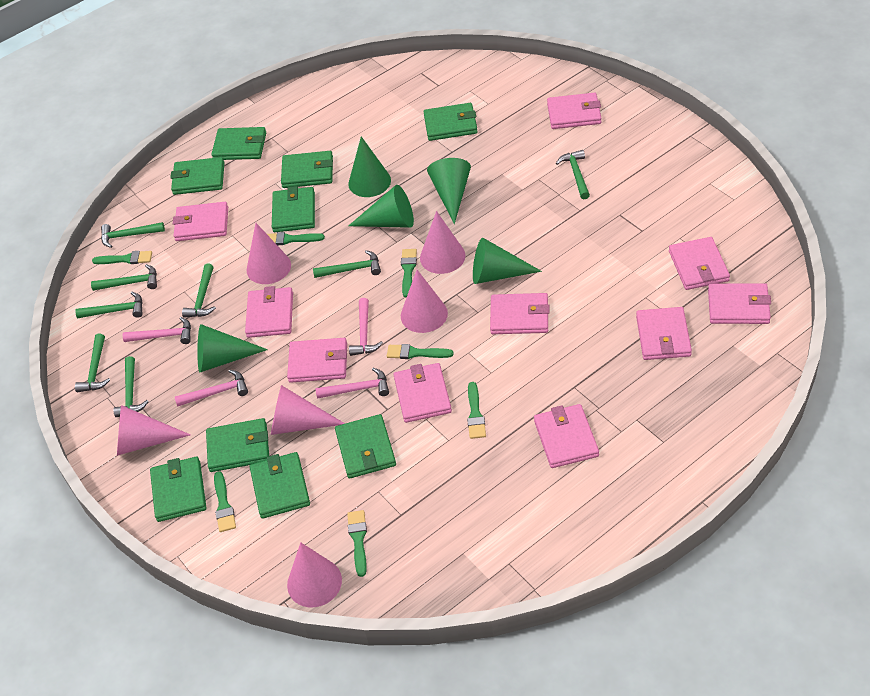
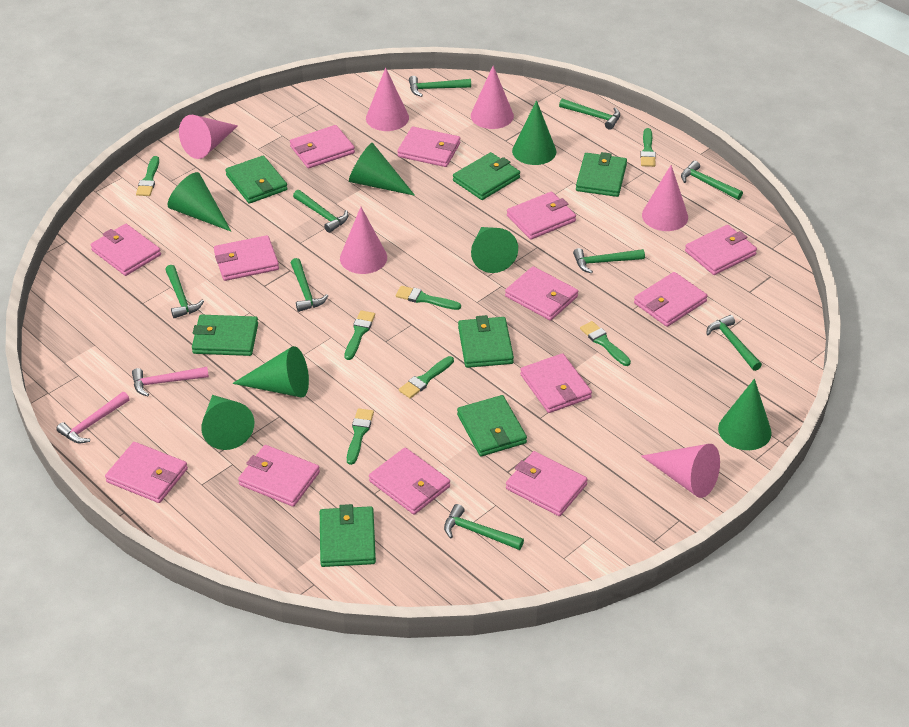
green cone: [197,324,268,372] [348,136,391,197] [349,185,414,228] [427,158,471,224] [473,238,542,284] = 5 -> [168,172,231,231] [201,395,254,450] [232,346,309,398] [349,143,415,196] [471,227,518,273] [512,100,557,165] [718,379,772,450] = 7
green hammer: [75,292,143,318] [75,334,110,392] [91,264,157,291] [101,222,165,248] [113,356,149,417] [182,264,216,318] [313,250,381,278] [556,150,590,199] = 8 -> [165,265,204,318] [291,258,329,312] [293,190,348,233] [409,76,471,97] [444,504,524,550] [559,99,620,130] [573,248,645,274] [681,161,743,200] [706,315,762,371] = 9
green wallet: [150,457,206,522] [170,157,225,195] [206,418,269,472] [211,127,266,160] [250,452,310,519] [272,186,315,232] [281,151,333,188] [335,414,396,479] [423,103,478,141] = 9 -> [192,315,258,356] [225,156,288,204] [320,504,376,567] [453,152,520,200] [457,395,527,456] [458,315,514,368] [576,152,627,197] = 7
pink hammer: [123,317,191,344] [175,370,248,406] [316,368,389,399] [349,298,383,356] = 4 -> [56,392,130,443] [132,367,209,396] = 2
pink wallet: [173,202,228,241] [245,286,293,338] [287,338,347,383] [394,363,452,423] [490,293,550,334] [534,404,599,468] [547,93,601,129] [636,307,692,360] [669,237,730,290] [708,283,771,324] = 10 -> [91,224,161,276] [105,442,188,503] [214,235,279,281] [238,445,320,507] [290,125,355,169] [369,448,450,515] [397,127,460,167] [505,266,578,321] [506,451,588,516] [507,192,576,239] [520,353,592,413] [634,272,708,327] [685,225,757,275] = 13

